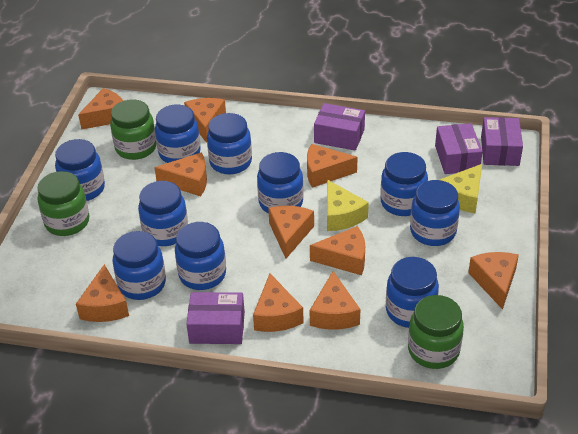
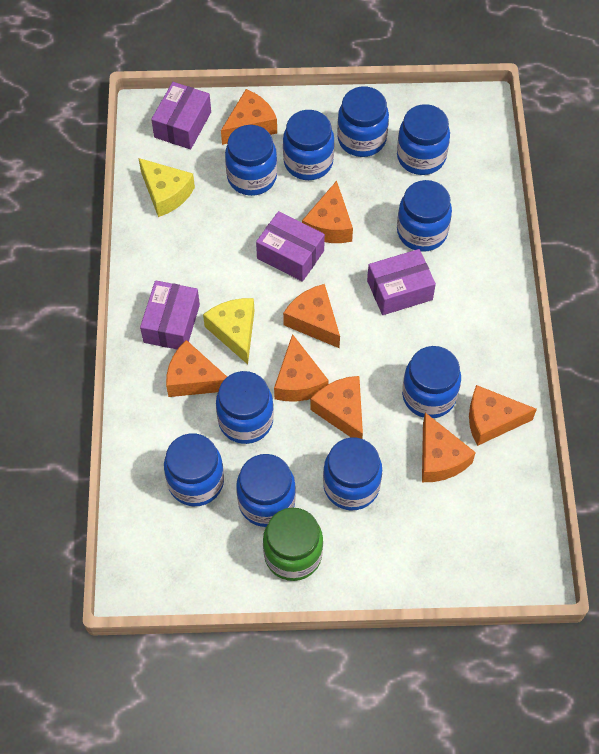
green jar: [37,171,89,236] [110,99,157,160] [408,295,464,369] = 3 -> [263,508,323,581] = 1
orange cheese: [76,264,129,322] [78,88,123,130] [154,152,207,196] [184,98,226,143] [253,273,304,332] [268,206,314,259] [307,144,358,188] [310,226,365,275] [310,271,360,330] [468,252,519,310] = 10 -> [166,340,227,397] [221,89,277,145] [274,334,329,402] [283,284,340,348] [302,181,353,243] [310,376,363,439] [422,412,476,482] [469,385,537,446] = 8

